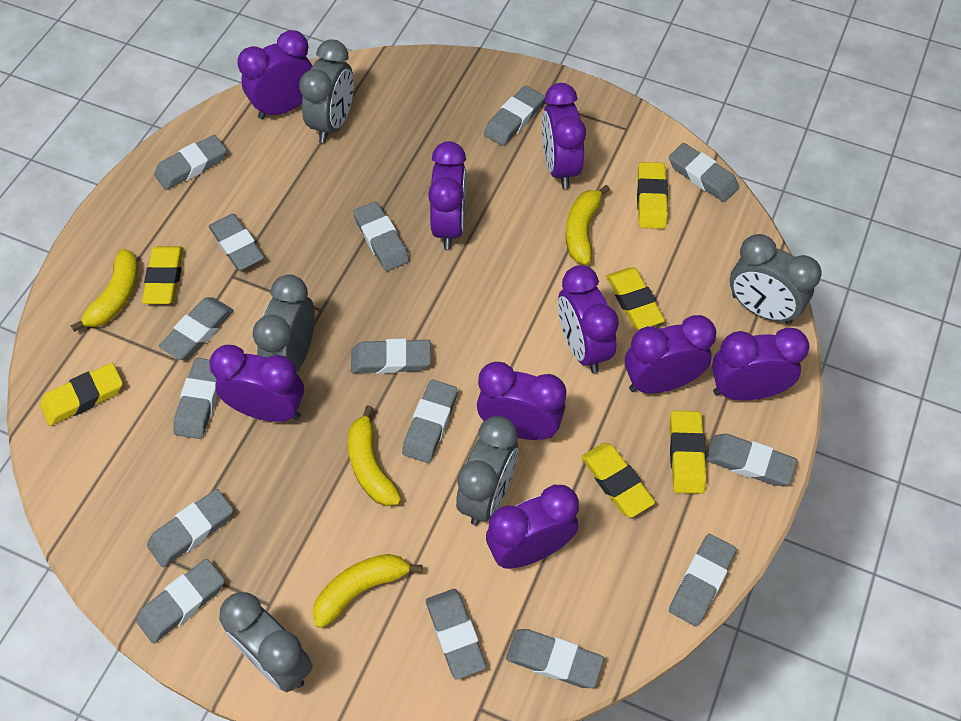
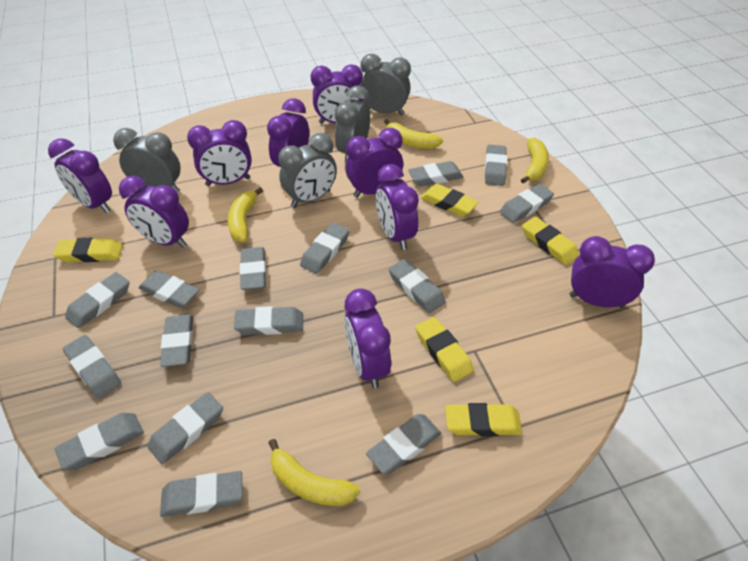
grey clock: [219,592,313,692] [253,274,315,372] [299,39,354,143] [456,416,518,525] [730,234,822,324] = 5 -> [113,128,181,193] [278,133,337,208] [335,85,370,163] [360,54,411,115] = 4
yellow eraser: [40,363,123,426] [142,246,184,304] [581,443,655,518] [606,267,665,330] [637,162,668,229] [670,411,707,494] = 6 -> [53,238,123,262] [415,317,474,382] [420,184,478,216] [445,403,522,436] [522,217,579,265] = 5

